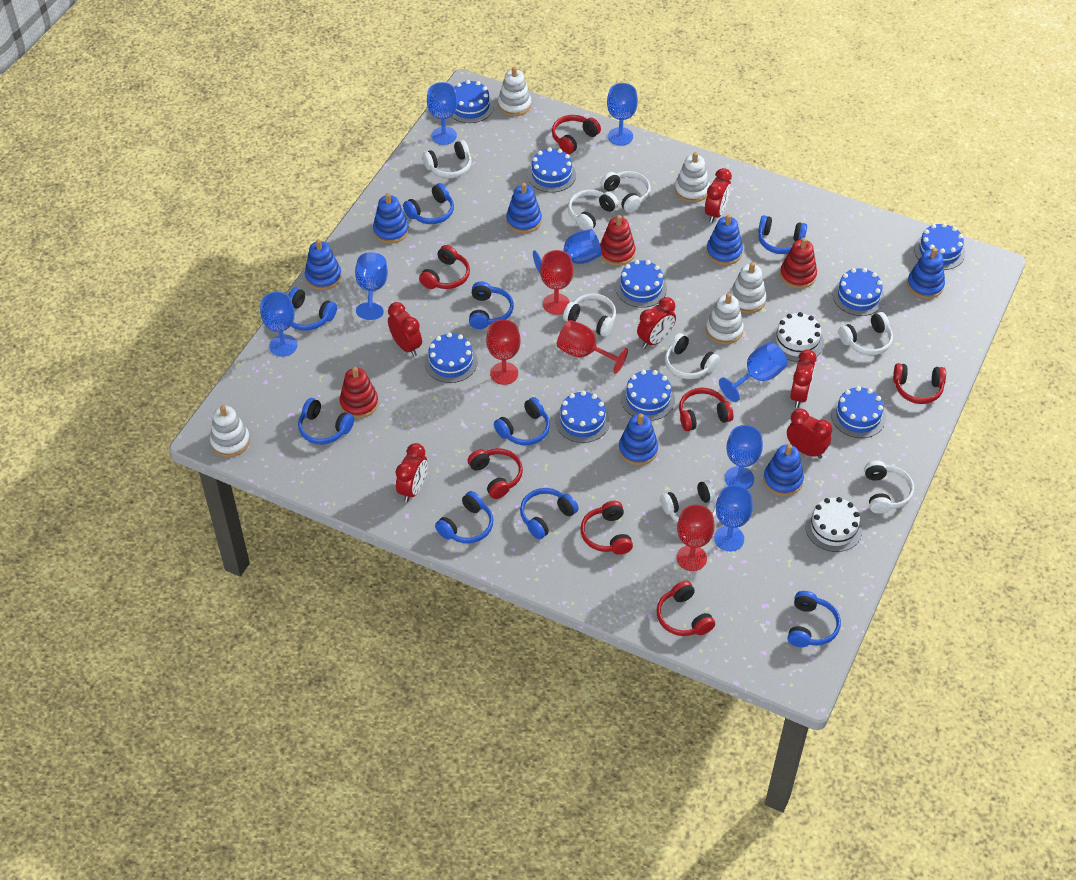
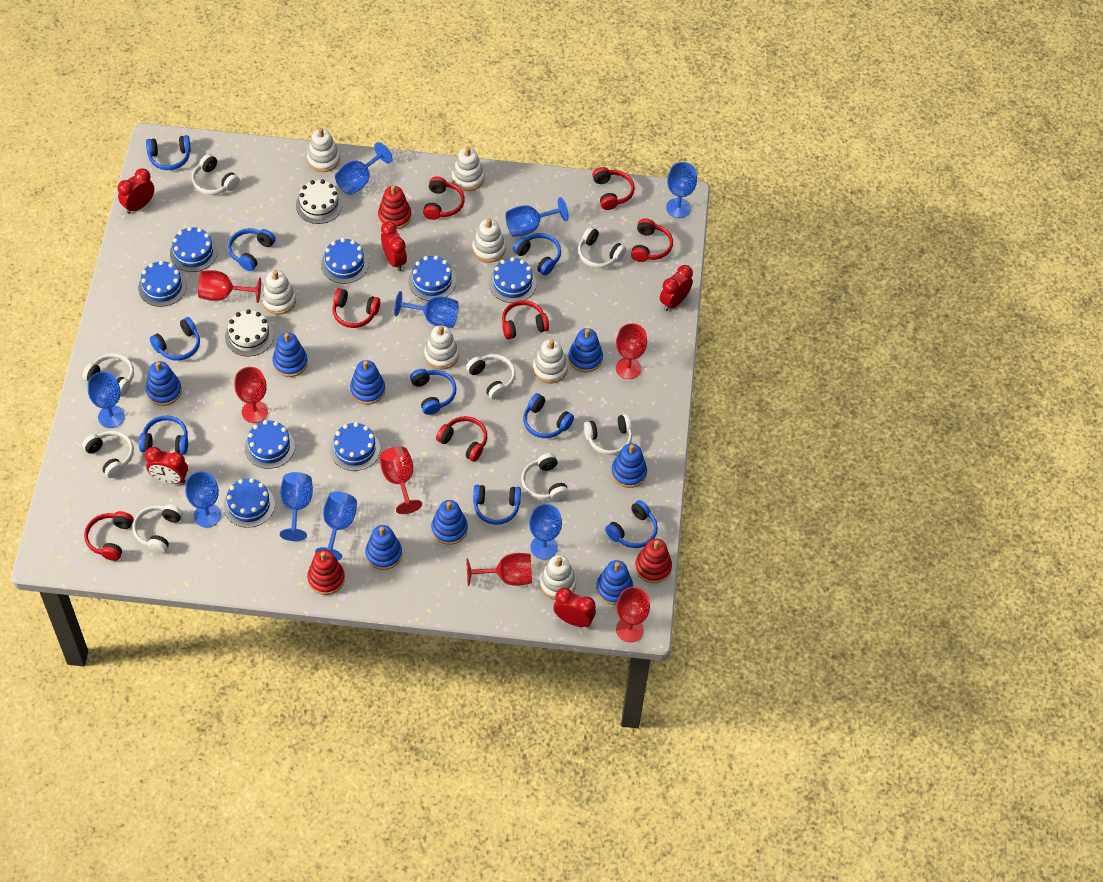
blue cake: [425,333,478,383] [451,80,494,123] [527,147,576,193] [555,391,610,443] [616,260,667,308] [621,370,675,421] [831,386,886,438] [833,268,885,316] [914,223,965,270] = 9 -> [138,260,187,307] [170,227,218,272] [223,478,275,528] [244,420,295,469] [321,238,369,284] [330,422,380,471] [408,255,456,301] [489,257,536,303] = 8
blue goblet: [260,292,297,357] [355,252,388,320] [427,82,457,145] [533,229,601,275] [607,83,638,146] [714,485,753,551] [719,342,787,402] [725,425,763,489] = 8 -> [88,372,125,428] [185,471,221,527] [280,472,313,541] [315,492,357,560] [335,142,393,195] [394,291,459,328] [505,197,569,237] [529,504,562,560] [666,162,697,218] = 9
blue stacking toy: [305,239,342,290] [373,193,409,244] [506,183,542,233] [619,413,658,465] [706,214,743,265] [763,444,804,496] [907,248,945,299] = 7 -> [146,361,182,406] [273,333,308,377] [350,360,385,405] [365,525,402,570] [431,500,468,545] [568,328,603,372] [596,560,633,605] [611,443,647,488] = 8
red clock: [388,302,422,356] [396,443,427,502] [637,297,676,348] [705,168,732,223] [787,409,832,459] [790,349,817,408] = 6 -> [117,168,154,214] [145,447,188,484] [381,221,407,271] [554,588,596,627] [660,265,693,311] = 5
red goblet: [486,319,521,385] [540,250,573,315] [557,320,628,374] [677,505,714,571] = 4 -> [198,270,261,303] [234,367,268,423] [380,446,422,514] [466,553,532,586] [616,323,647,379] [616,587,650,642] = 6
white stacking toy: [210,405,250,457] [498,67,531,116] [675,152,710,203] [706,293,744,344] [730,262,766,313] = 5 -> [262,270,296,315] [307,128,340,172] [424,325,459,370] [452,147,484,191] [472,218,506,263] [533,339,568,383] [539,555,576,600] = 7

